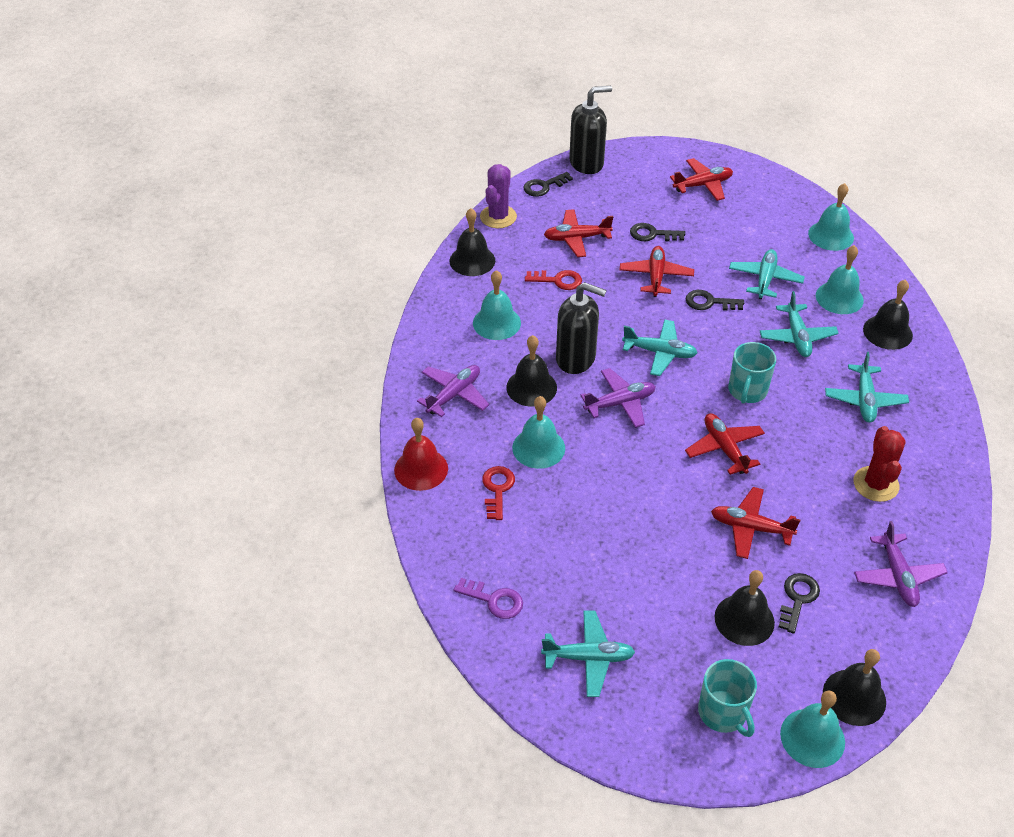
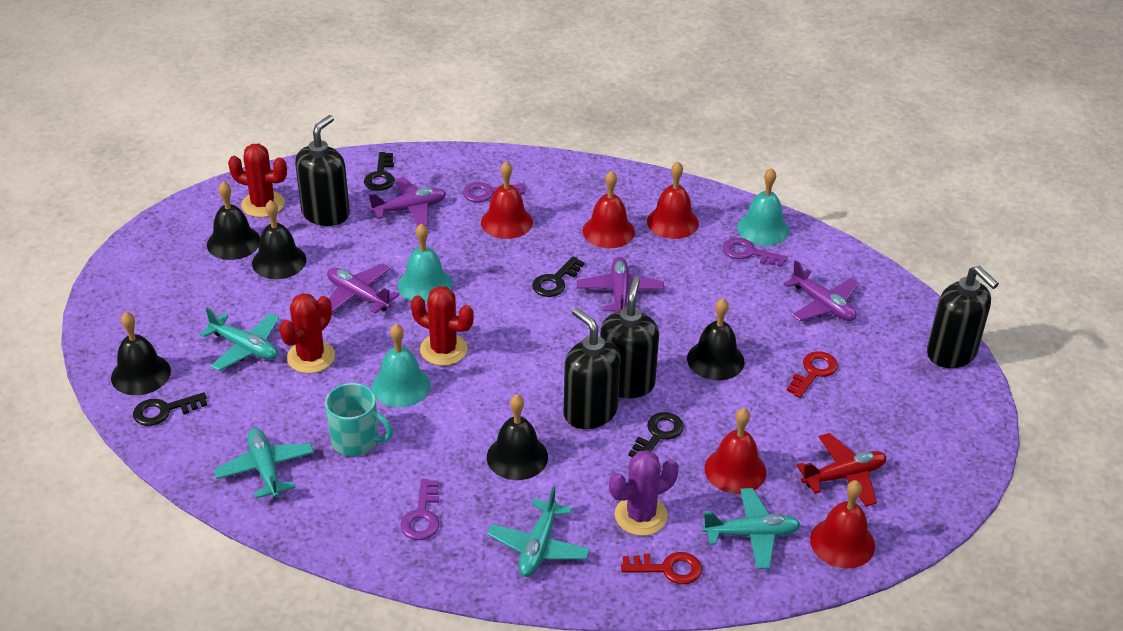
black soap dispenser: [556,282,606,374] [569,86,612,174] = 2 -> [295,115,350,226] [563,308,621,429] [600,277,659,398] [927,266,999,368] = 4
purple key: [454,578,523,619] = 1 -> [400,479,439,540] [463,182,525,202] [723,238,787,267] = 3
purple plane: [417,365,489,417] [580,368,656,428] [854,521,948,607] = 3 -> [327,263,399,314] [369,177,446,226] [577,257,664,311] [783,260,859,321] = 4
red bell: [394,418,448,491] = 1 -> [481,161,533,239] [583,171,635,248] [647,162,699,239] [705,408,766,494] [810,480,875,569] = 5
red cactus: [853,426,906,502] = 1 -> [228,144,287,217] [279,293,335,374] [411,286,474,366] = 3
red plane: [544,209,613,257] [620,246,694,297] [670,158,733,201] [685,413,765,475] [711,487,800,559] = 5 -> [797,433,886,507] = 1
turquoise bell: [473,270,521,340] [512,396,565,469] [780,690,845,768] [808,183,854,251] [816,245,864,314] = 5 -> [372,324,431,407] [398,223,452,303] [737,168,789,246] = 3
turquoise mug: [698,659,757,737] [728,342,776,404] = 2 -> [325,383,393,456] = 1
turquoise plane: [541,611,635,697] [622,319,697,376] [729,249,805,299] [760,291,839,357] [825,352,909,423] = 5 -> [200,308,279,371] [214,428,314,499] [487,486,590,577] [702,488,801,569] = 4

